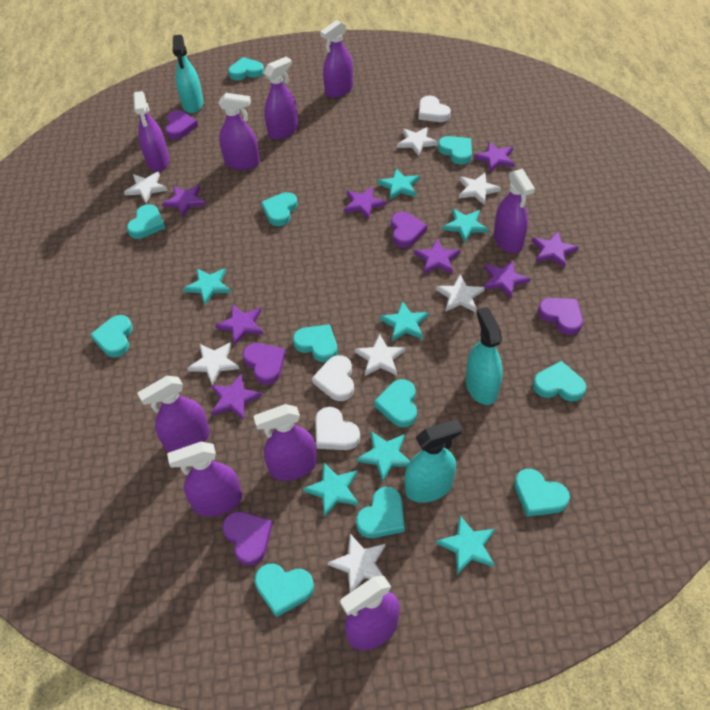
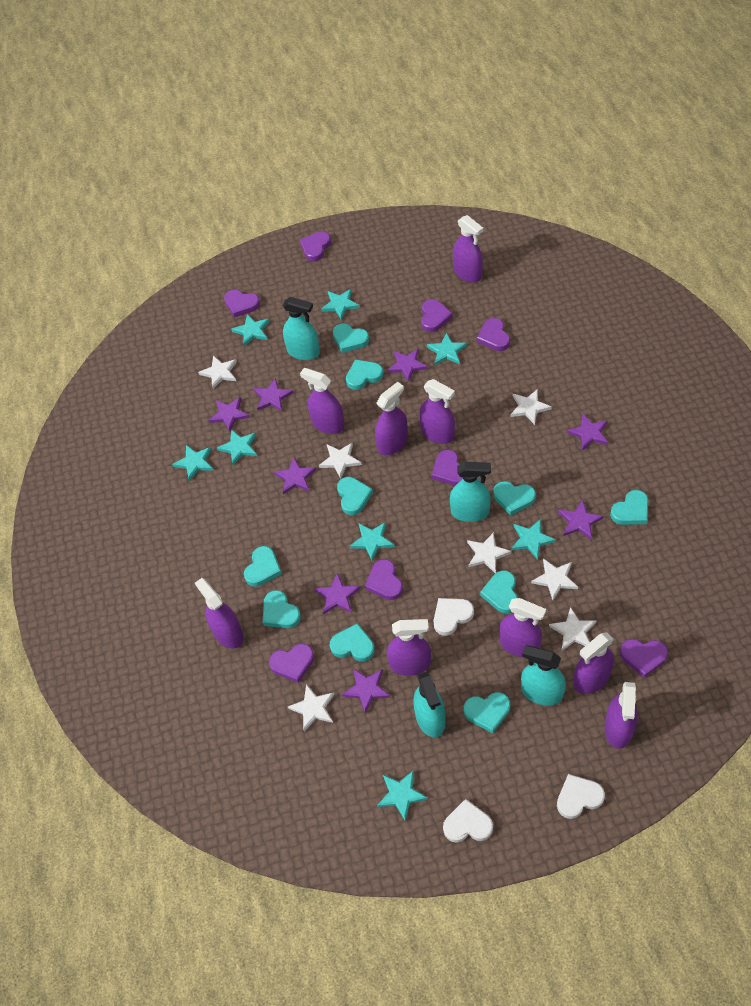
purple heart: [165,110,198,139] [222,511,273,566] [243,343,286,384] [391,212,427,248] [538,298,583,335] = 5 -> [224,290,260,318] [269,643,314,683] [300,232,331,261] [365,559,403,600] [421,299,453,332] [432,450,463,486] [477,318,510,351] [620,639,668,678] = 8
turquoise heart: [90,315,133,358] [127,204,165,239] [228,57,264,80] [255,564,314,617] [261,192,298,226] [293,324,338,362] [356,487,405,538] [374,379,417,427] [438,136,472,165] [514,469,570,517] [533,361,586,401] = 11 -> [244,546,282,587] [262,590,301,628] [330,623,375,662] [333,323,369,353] [337,477,373,515] [346,359,383,390] [464,692,510,733] [480,570,518,613] [493,481,536,516] [610,490,648,525] = 10
turquoise spray bottle: [173,35,203,113] [405,419,462,503] [466,307,503,405] = 3 -> [283,297,320,360] [413,671,446,738] [450,461,491,522] [521,645,566,706] = 4
turquoise star: [183,268,231,305] [303,463,359,517] [357,431,410,482] [378,168,420,200] [380,301,429,342] [436,516,495,574] [443,209,488,243] = 7 -> [172,445,214,481] [217,429,257,465] [232,314,270,346] [321,289,360,320] [350,522,394,561] [377,770,428,821] [427,333,467,365] [511,519,556,560] = 8

